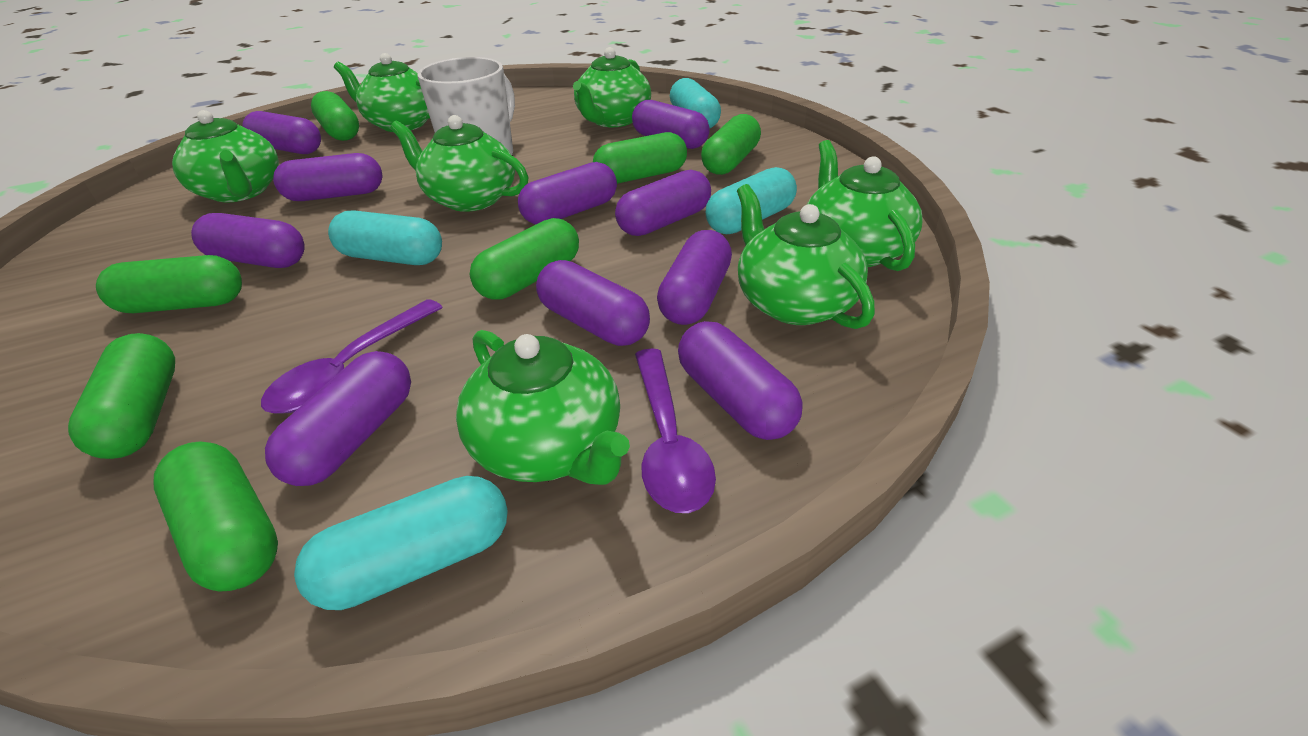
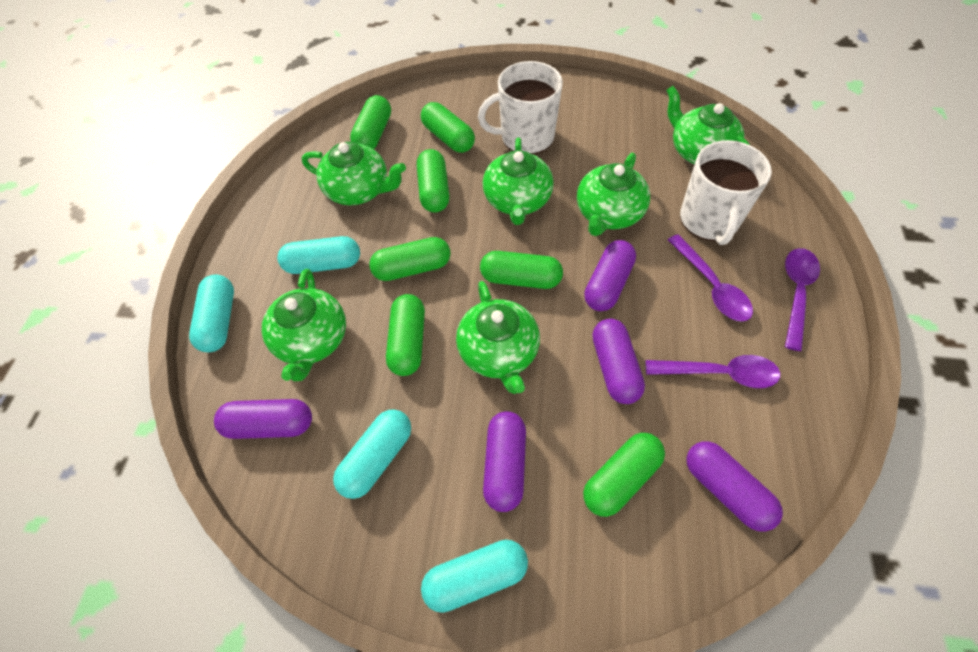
green teapot: [172,110,279,203] [334,53,430,132] [390,115,528,212] [456,330,630,485] [573,47,651,127] [737,184,875,329] [807,140,922,271] = 7 -> [262,269,346,381] [302,142,406,205] [456,281,540,394] [483,137,554,225] [577,153,650,236] [666,86,750,164] = 6
purple capsule: [191,213,305,268] [242,111,321,154] [265,351,411,486] [273,153,382,201] [518,162,617,224] [536,260,650,346] [615,170,711,236] [632,100,710,149] [657,230,732,325] [678,321,802,440] = 10 -> [214,399,312,439] [483,411,526,512] [584,240,636,311] [592,319,645,404] [686,441,783,532] = 5
purple spoon: [261,299,443,414] [635,348,716,513] = 2 -> [646,355,780,388] [668,234,753,322] [785,248,820,351] = 3
white mug: [418,57,515,156] = 1 -> [478,61,563,155] [680,140,772,245] = 2

